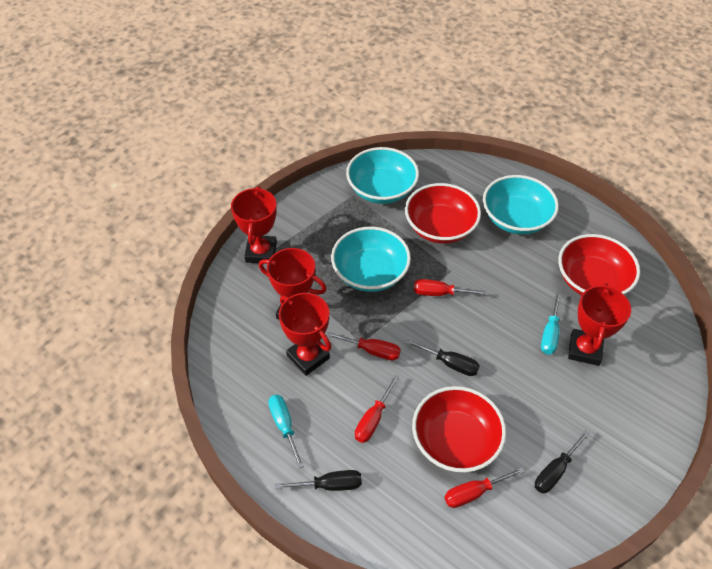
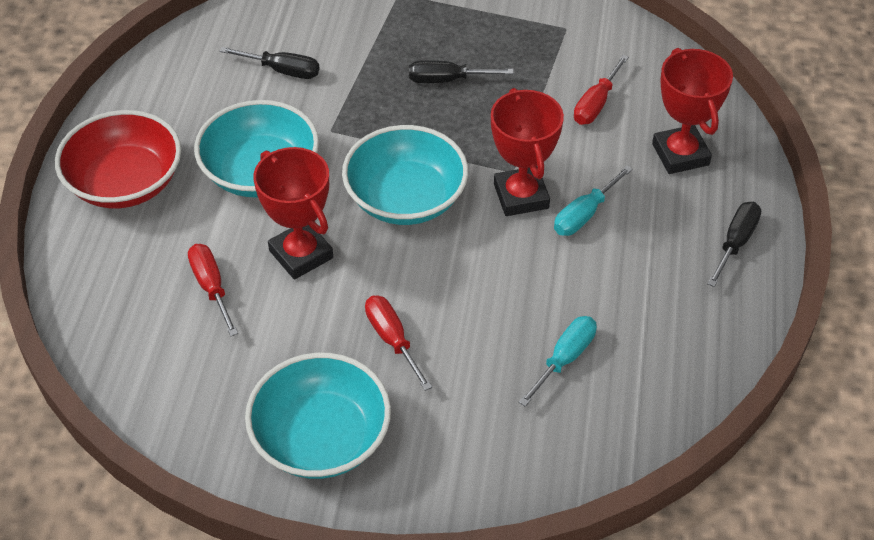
red bowl: [405,183,481,244] [412,386,506,473] [558,234,640,295] = 3 -> [55,110,181,208] = 1
red screwdriver: [326,332,401,360] [355,375,399,443] [414,279,487,296] [444,467,524,508] = 4 -> [188,244,238,336] [365,295,432,391] [574,55,629,125] = 3
red trophy: [231,186,277,263] [259,248,327,319] [279,293,331,376] [568,283,631,366] = 4 -> [253,147,333,280] [491,88,564,216] [652,48,733,174] = 3

